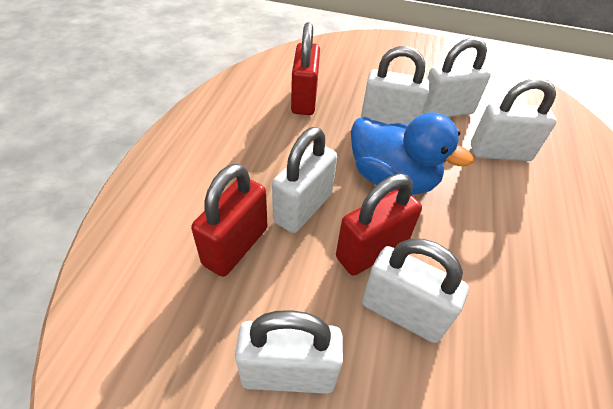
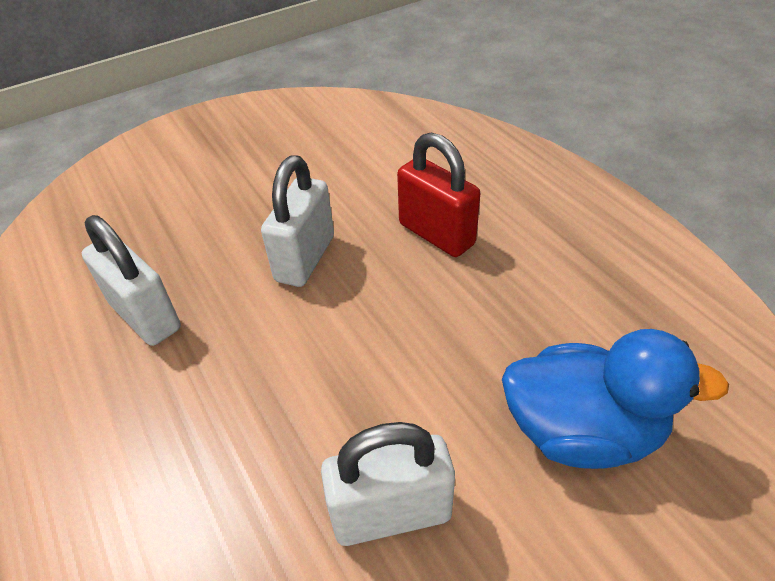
red padlock: [191,164,267,277] [291,22,320,115] [336,174,422,275] = 3 -> [397,132,480,257] = 1
white padlock: [235,310,343,394] [272,127,337,233] [361,46,429,125] [362,238,469,343] [422,37,491,117] [471,78,557,161] = 6 -> [82,215,181,346] [261,155,334,287] [321,422,455,546] = 3

